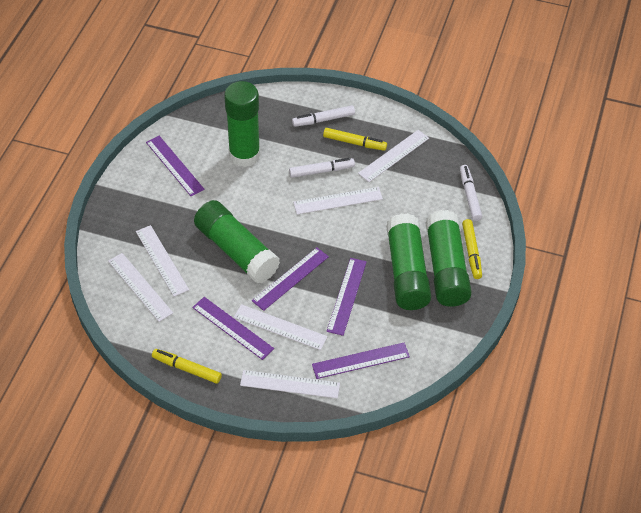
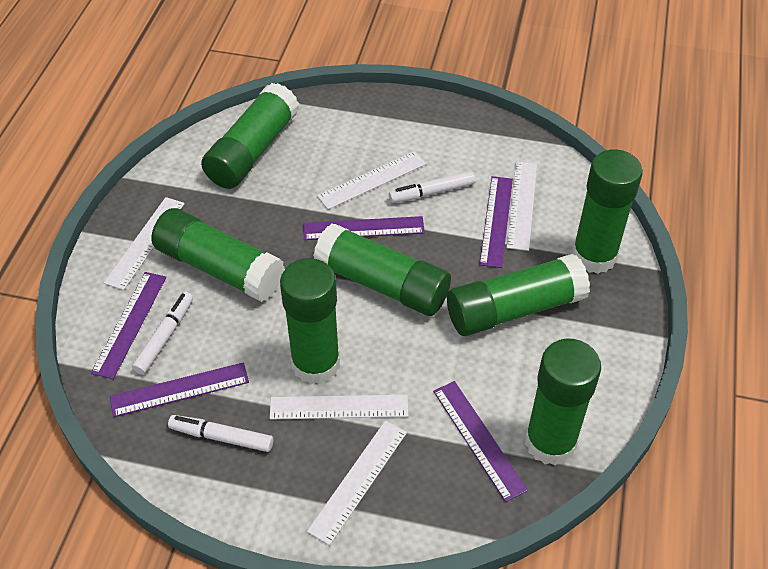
green glue stick: [194,200,280,283] [224,81,260,167] [386,213,431,310] [425,210,472,307] = 4 -> [151,208,284,302] [201,83,299,189] [280,258,340,384] [313,223,451,316] [447,254,590,336] [525,339,601,465] [572,149,643,274] = 7
white ruler: [108,253,173,322] [136,225,189,297] [234,304,328,350] [240,370,340,399] [293,187,383,214] [358,130,429,182] = 6 -> [104,197,185,290] [270,395,408,419] [307,420,407,545] [317,151,426,210] [507,161,537,251] = 5
yellow marker: [152,349,222,383] [323,128,387,151] [462,219,482,279] = 3 -> none = 0

